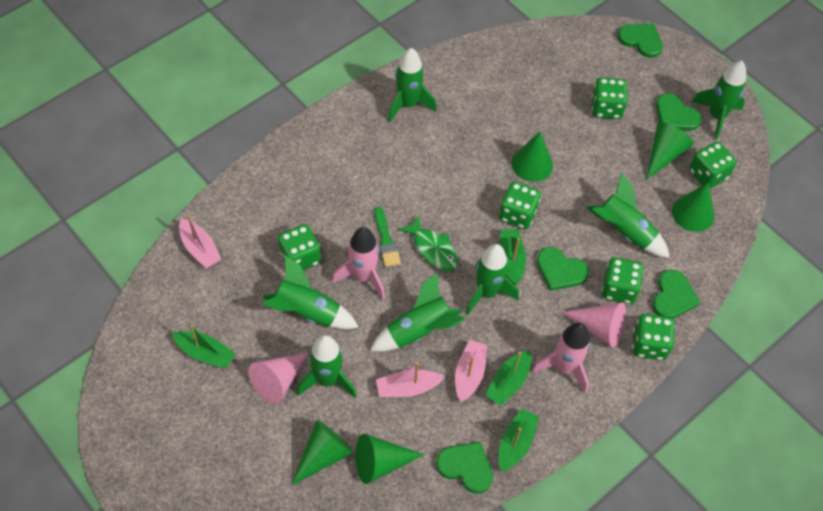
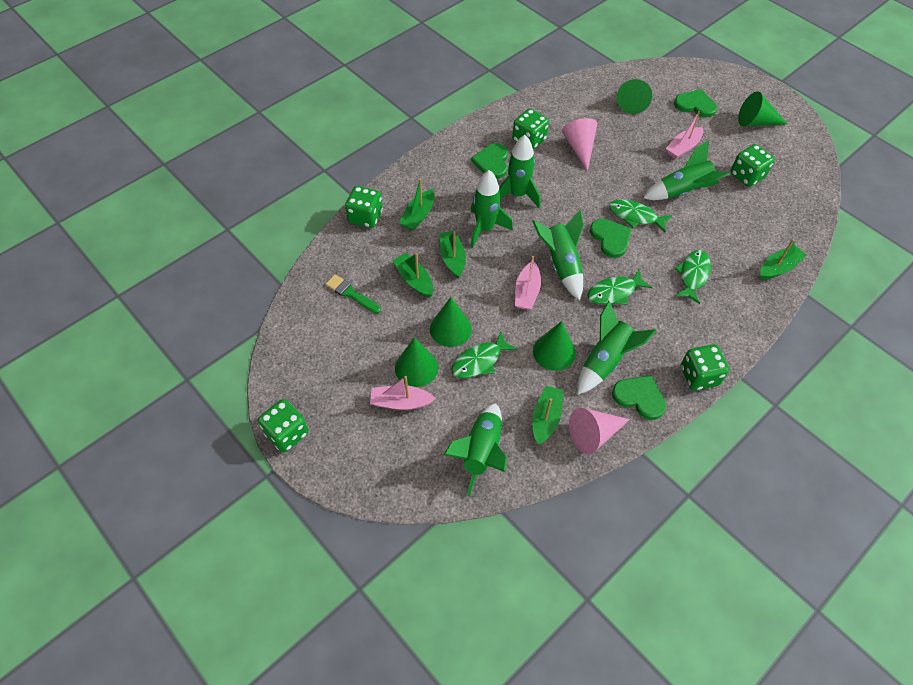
green boat: [172,325,236,369] [485,350,532,406] [499,229,526,285] [499,409,539,472] = 4 -> [393,253,433,298] [399,179,434,231] [439,231,466,278] [532,386,564,445] [760,239,807,279] = 5
green dice: [278,224,321,270] [499,181,541,230] [592,77,628,119] [601,257,644,304] [632,314,675,360] [689,141,737,189] = 6 -> [258,399,309,452] [345,186,383,228] [512,109,549,150] [681,344,729,391] [730,144,775,187] = 5
green fish: [398,215,458,271] = 1 -> [451,332,517,378] [587,270,652,305] [609,199,672,232] [674,250,711,304] = 4
green heart: [436,442,493,493] [537,247,589,291] [618,23,663,58] [652,270,701,319] [656,93,702,131] = 5 -> [471,143,508,179] [590,219,632,258] [612,375,666,420] [674,89,717,117] = 4
green rocket: [262,255,359,329] [297,335,357,398] [370,272,465,352] [388,48,437,122] [466,244,519,315] [586,173,670,258] [692,61,746,140] = 7 -> [444,403,507,497] [471,170,513,248] [499,135,541,208] [532,210,584,300] [577,301,657,395] [643,141,731,200] = 6
pink rocket: [332,227,385,299] [532,323,590,394] = 2 -> none = 0

